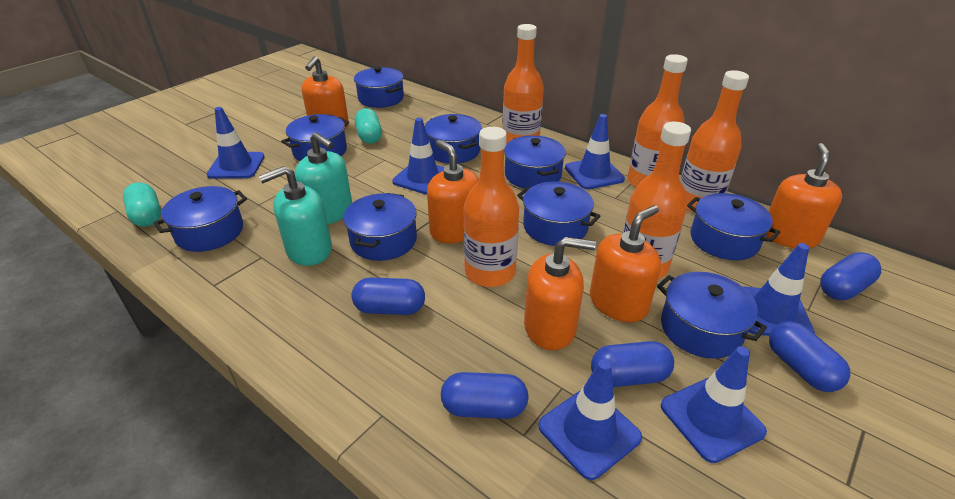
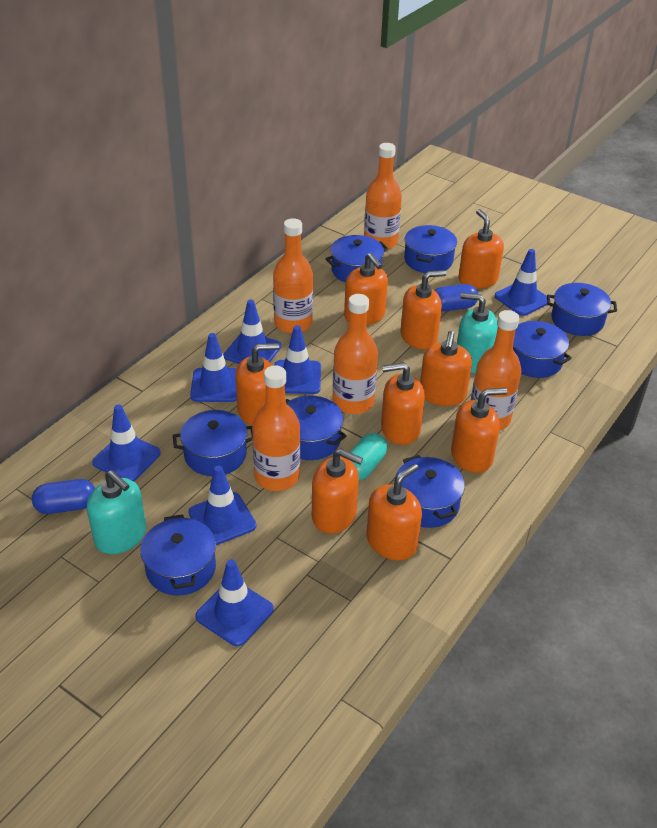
blue capsule: [352,277,425,315] [441,372,528,419] [591,341,674,387] [769,321,850,392] [820,252,881,300] = 5 -> [32,479,95,514] [434,284,478,311] = 2
blue pot: [154,186,247,252] [281,114,349,161] [343,193,417,261] [354,67,404,108] [425,114,482,164] [504,135,566,189] [517,182,600,246] [657,272,767,359] [687,193,780,260] = 9 -> [140,514,216,596] [173,410,253,476] [286,396,347,460] [326,235,388,283] [395,455,465,528] [404,225,457,273] [513,321,572,378] [547,283,617,336] = 8
blue traffic cone: [207,107,265,179] [392,118,444,195] [538,359,642,480] [565,114,625,190] [661,346,767,463] [742,243,815,336] = 6 -> [92,404,161,482] [188,466,257,545] [190,333,237,402] [195,559,274,646] [224,300,281,364] [274,325,321,394] [495,249,551,316] = 7
orange soap dispenser: [301,56,349,129] [427,140,479,243] [524,237,596,350] [590,205,661,322] [766,143,842,249] = 5 -> [235,343,279,425] [312,449,363,534] [344,253,388,325] [366,463,422,561] [381,362,425,445] [400,270,446,349] [420,331,472,406] [451,388,507,473] [459,209,504,289] = 9
turquoise capsule: [123,182,161,227] [355,108,382,144] = 2 -> [350,433,387,481] = 1

